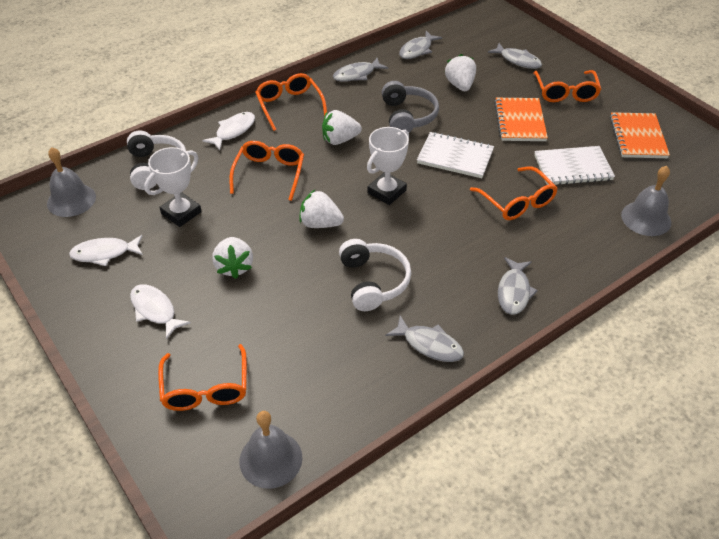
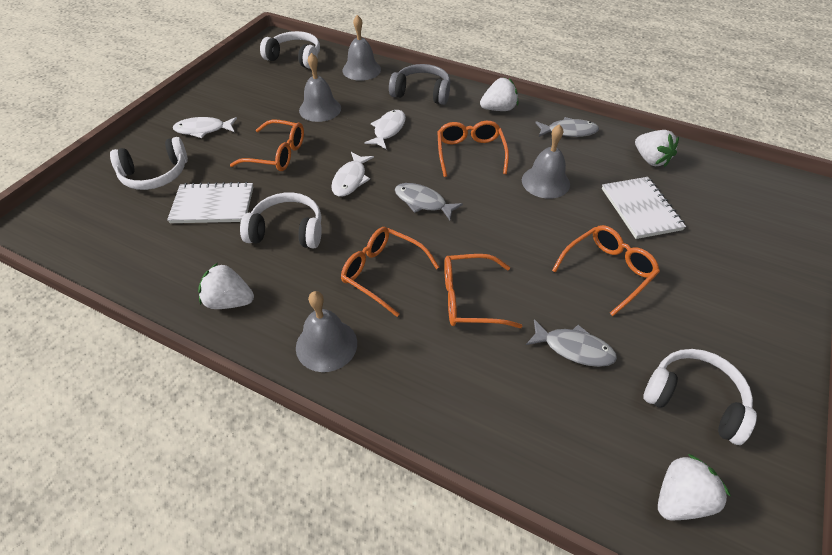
grey bell: [47,147,96,217] [240,411,302,489] [621,166,671,236] = 3 -> [296,291,357,372] [299,53,341,122] [342,15,381,81] [522,124,570,199] = 4
grey fish: [333,58,388,82] [386,316,464,362] [399,31,442,59] [488,43,542,69] [498,257,538,315] = 5 -> [395,183,463,220] [526,319,617,367] [535,117,599,137] = 3
orange notebook: [494,98,548,141] [610,112,670,158] = 2 -> none = 0
white headphones: [127,130,186,190] [339,239,411,311] = 2 -> [110,137,188,190] [240,192,322,248] [260,31,320,69] [643,349,757,445] = 4
white trophy: [144,147,202,227] [367,127,409,205] = 2 -> none = 0

